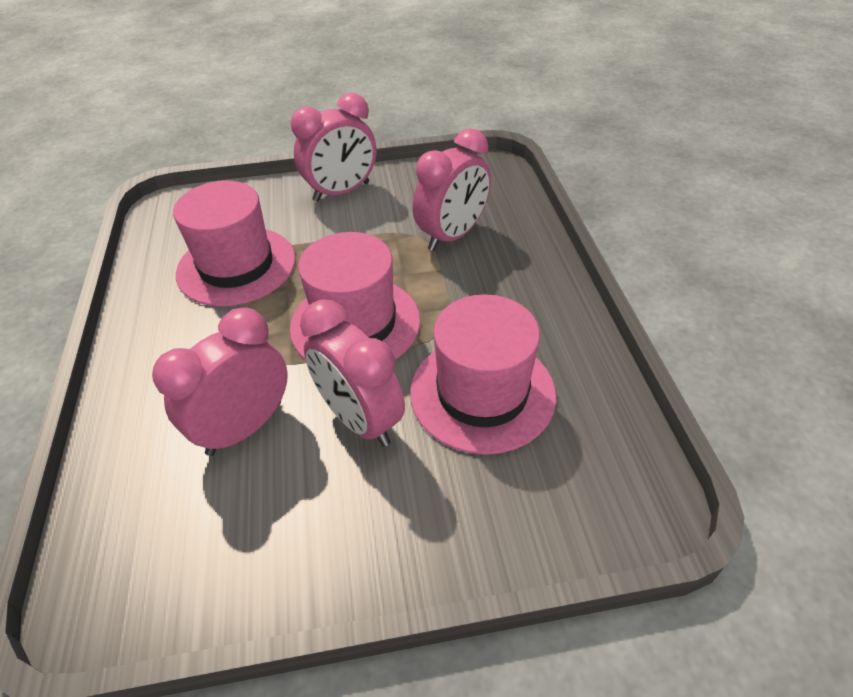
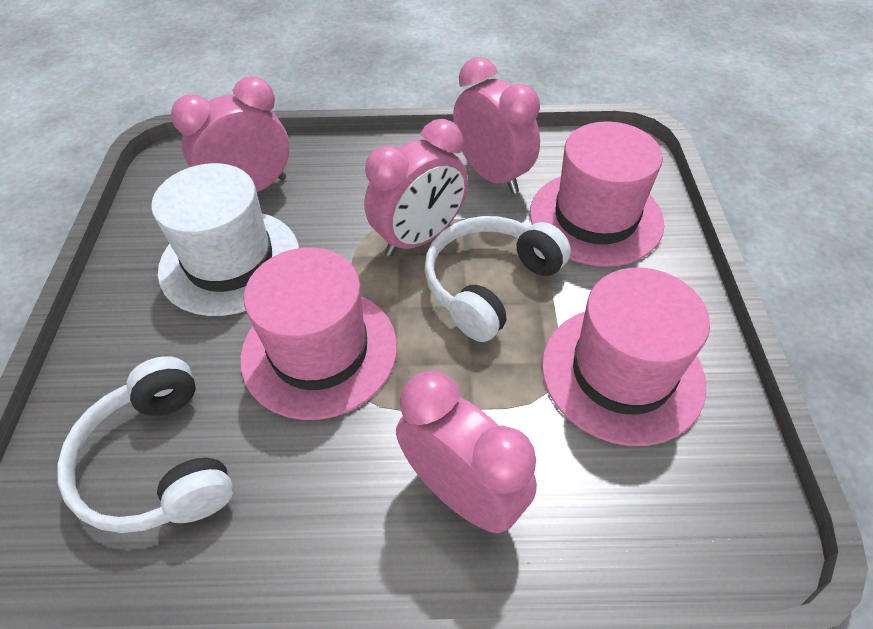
white hat: none = 0 -> [151,163,299,316] = 1
white headphones: none = 0 -> [57,356,233,533] [424,216,571,342] = 2

